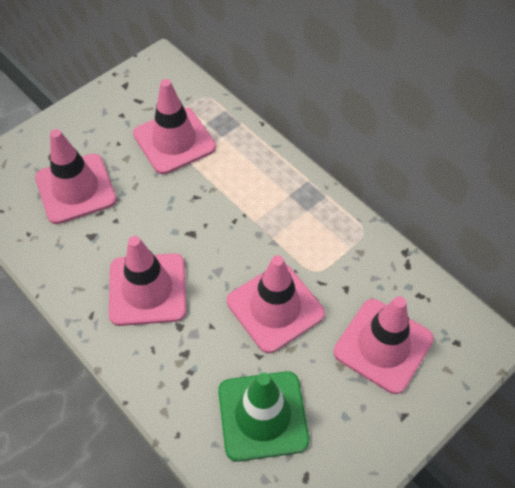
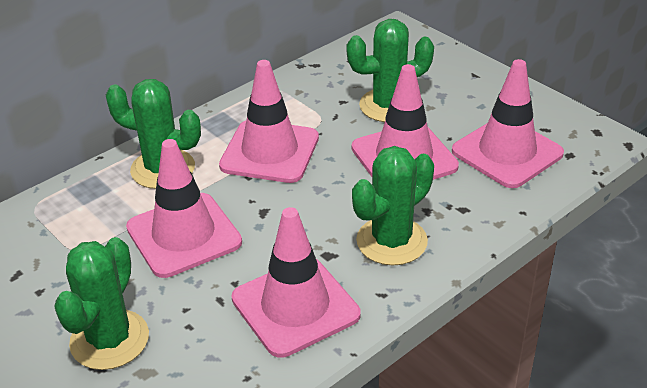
green cactus: none = 0 -> [54,237,149,370] [106,79,201,189] [346,19,434,122] [352,146,434,265] = 4
green traffic cone: [218,371,309,462] = 1 -> none = 0

